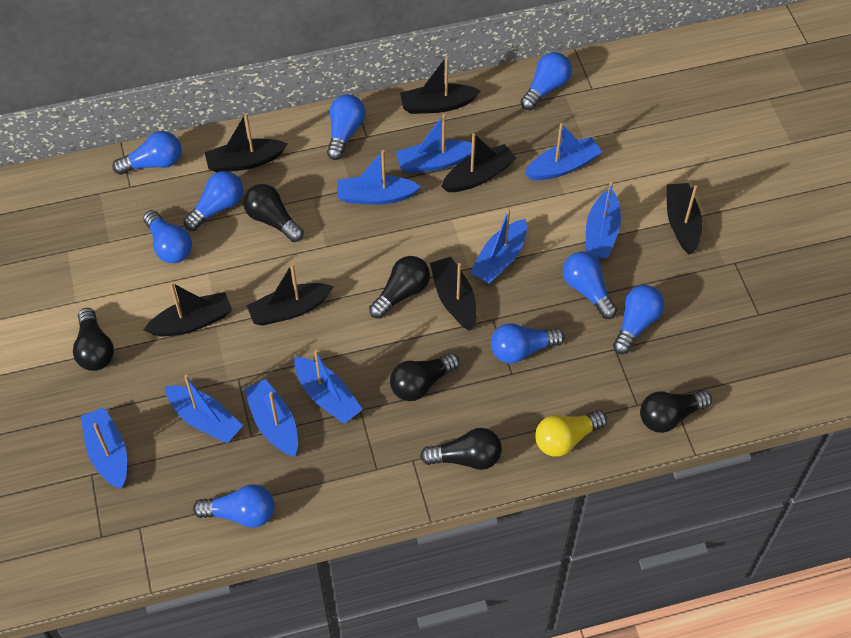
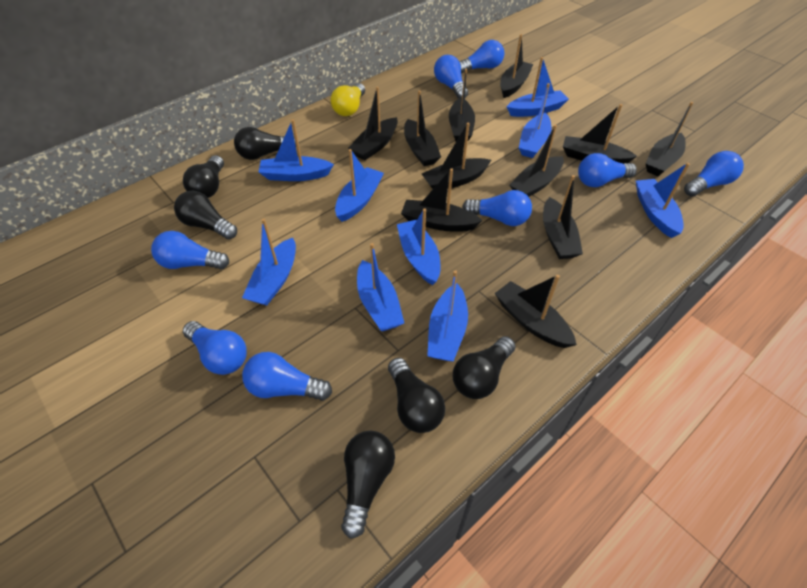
black boat: [144,282,232,337] [205,113,287,172] [247,264,334,326] [400,56,481,114] [430,257,476,330] [441,133,517,192] [667,183,702,255] = 7 -> [348,87,398,160] [401,168,483,232] [404,90,441,166] [422,123,491,189] [449,69,475,142] [495,275,577,348] [500,34,533,98] [509,125,564,197] [543,175,583,259] [563,104,637,163] [645,102,693,176] = 11
blue light bulb: [113,131,181,175] [143,210,192,263] [183,171,243,231] [193,485,275,528] [327,94,366,160] [491,323,565,363] [521,52,572,110] [563,252,617,319] [613,285,664,354] = 9 -> [151,231,229,269] [183,321,247,375] [242,352,332,401] [434,55,468,99] [460,40,504,74] [462,190,532,226] [578,153,637,187] [684,151,744,197] = 8

